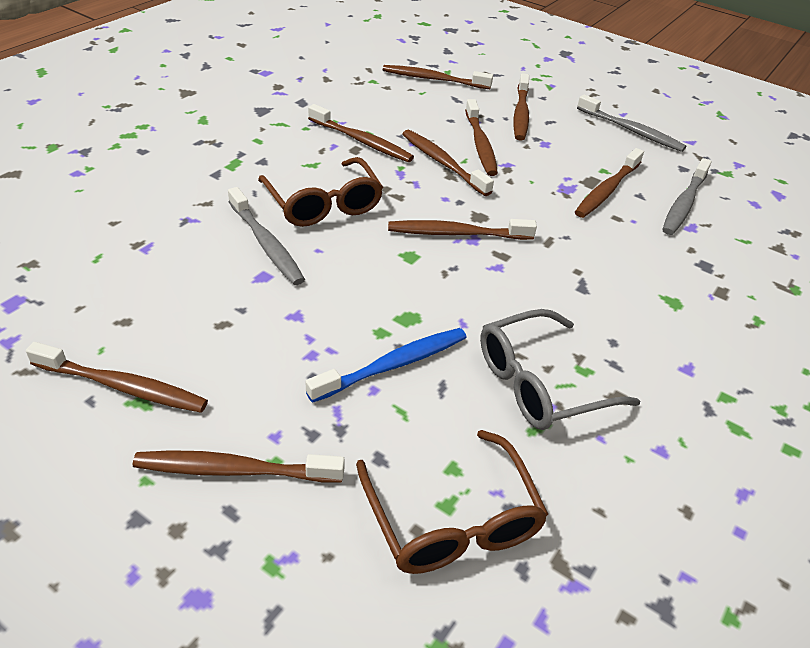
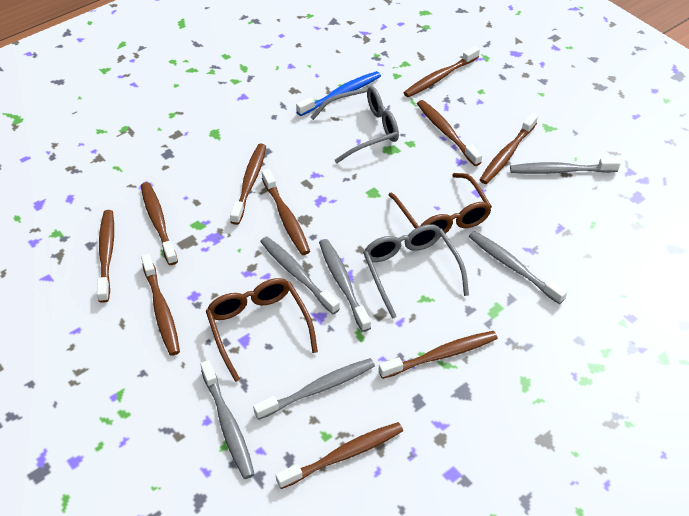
brown toothbrush: [26,342,208,413] [133,450,345,483] [308,104,414,162] [383,65,493,89] [388,219,537,240] [403,130,494,196] [465,99,498,176] [514,73,529,141] [575,148,644,218] = 9 -> [97,210,114,303] [141,182,178,265] [141,254,180,356] [230,144,266,225] [262,169,310,255] [276,422,403,489] [379,331,498,379] [403,46,480,97] [417,100,482,166] [480,113,538,184] = 10
grey glasses: [480,309,640,430] = 1 -> [311,86,399,163] [363,224,469,319] = 2
grey toothbrush: [228,187,305,285] [577,94,686,152] [662,158,712,235] = 3 -> [200,360,255,479] [253,358,375,420] [260,236,340,314] [319,239,371,332] [469,231,567,304] [510,158,621,174] = 6

